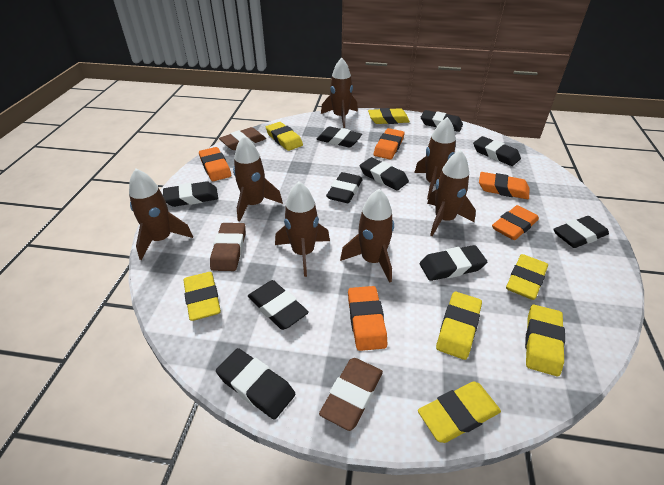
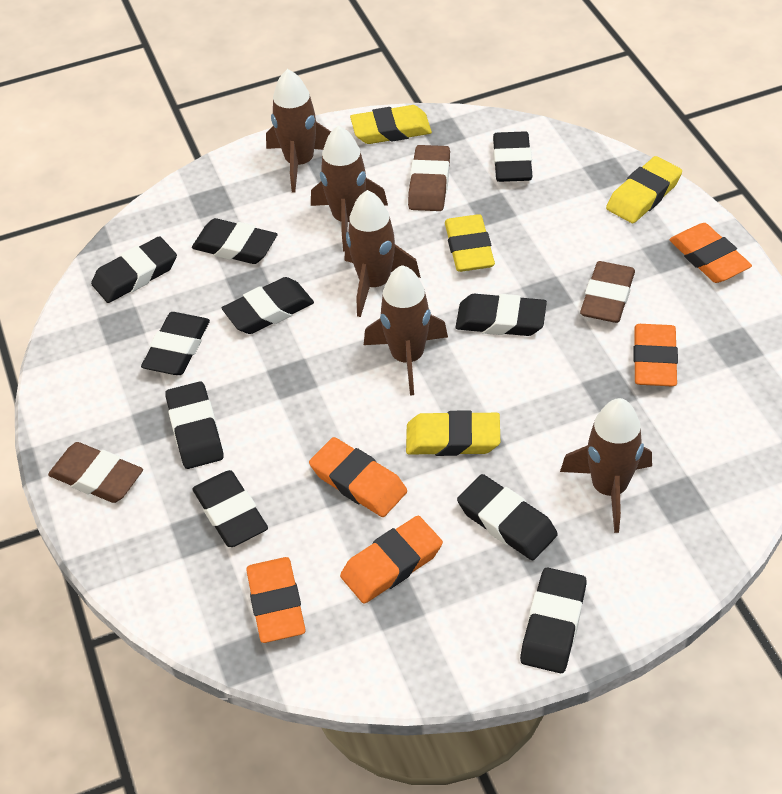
brown rocket: [129,168,193,260] [233,136,283,222] [275,182,330,277] [321,58,358,128] [340,189,394,283] [414,117,456,199] [427,150,476,236] = 7 -> [266,69,331,192] [311,125,388,251] [345,190,421,317] [364,265,448,396] [560,398,652,533] = 5
yellow eraser: [183,272,221,321] [266,122,303,151] [368,108,410,124] [418,381,501,443] [436,292,482,360] [506,254,548,300] [525,305,565,376] = 7 -> [350,105,432,144] [406,411,500,456] [445,214,495,272] [606,156,682,223] = 4

